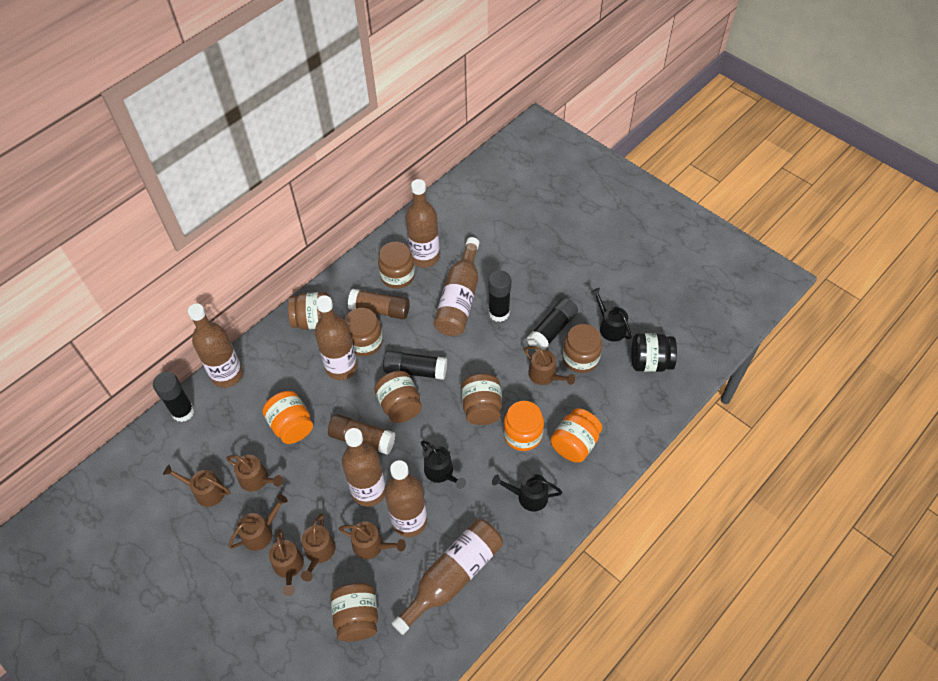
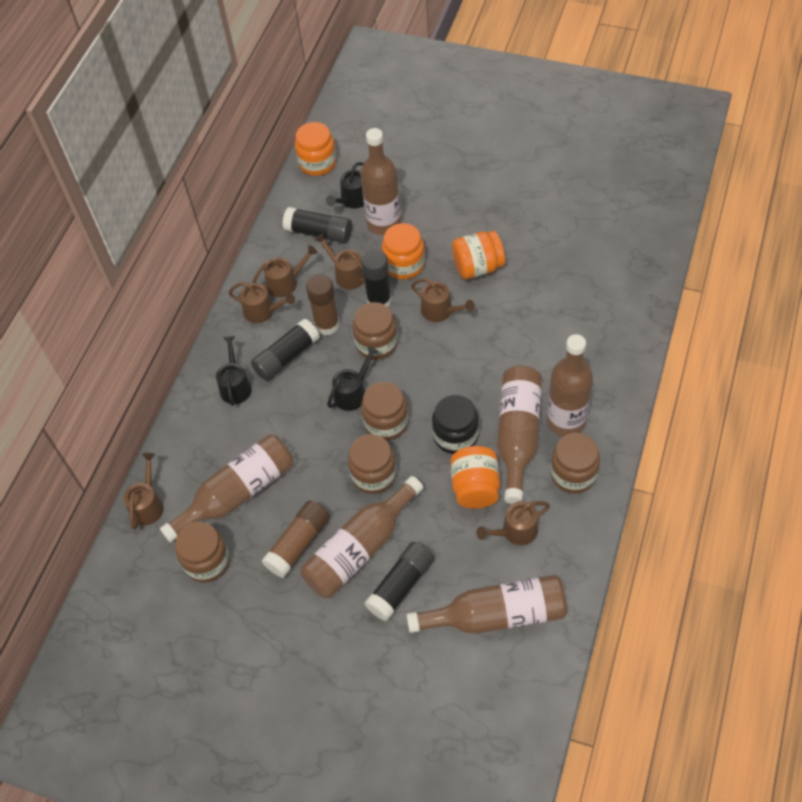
brown bottle: [188,303,243,388] [315,295,357,380] [342,428,386,507] [385,460,427,537] [392,519,503,635] [406,179,440,268] [434,237,479,336] = 7 -> [160,434,294,543] [300,476,423,598] [360,128,401,235] [407,575,567,634] [497,366,542,504] [547,334,593,436] = 6
brown jar: [288,292,329,330] [331,583,378,642] [345,308,383,356] [374,371,422,423] [378,242,415,289] [462,373,502,425] [562,324,602,373] = 7 -> [175,522,230,582] [348,434,397,494] [352,302,398,360] [361,382,409,441] [550,433,600,493] = 5
brown watering can: [163,465,230,507] [226,455,283,492] [228,494,288,551] [269,529,304,596] [301,513,336,581] [339,521,406,559] [524,346,575,385] = 7 -> [124,453,164,530] [228,282,295,323] [252,245,317,297] [315,233,365,290] [411,278,475,322] [476,501,550,545] = 6
orange jar: [262,391,313,444] [503,401,544,451] [550,408,602,462] = 3 -> [295,122,337,176] [382,223,425,279] [450,446,500,509] [452,231,505,280] = 4

